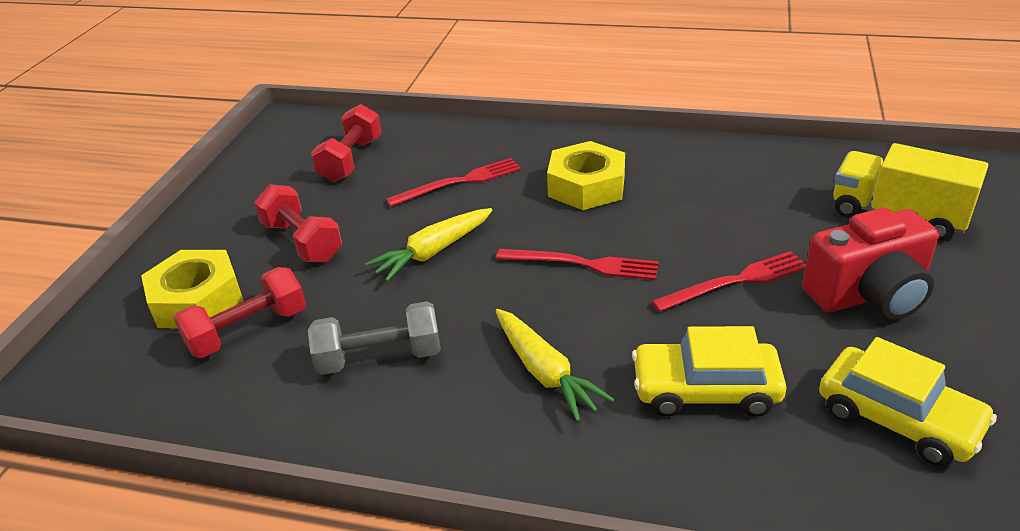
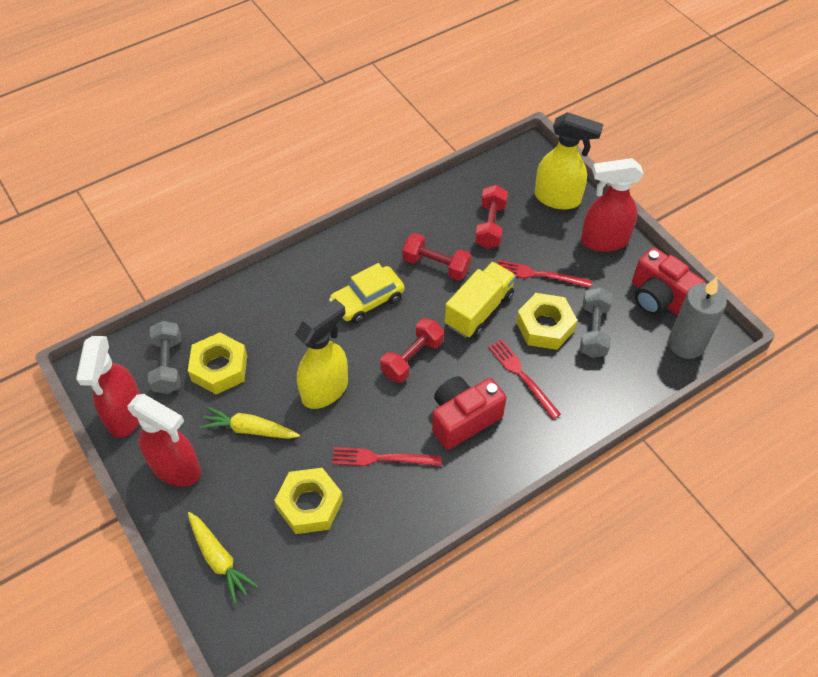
grey candle: none = 0 -> [668,277,727,359] = 1
grey dumbbell: [308,301,441,375] = 1 -> [148,321,181,394] [580,287,613,358] = 2
red camera: [802,208,939,320] = 1 -> [432,376,506,450] [632,247,706,316] = 2
red spray bottle: none = 0 -> [76,336,140,438] [127,394,201,486] [581,158,644,252] = 3
yellow car: [632,326,787,417] [819,337,997,466] = 2 -> [329,263,405,323] = 1
yellow nut: [141,250,244,328] [547,141,625,210] = 2 -> [188,332,247,394] [274,468,343,534] [516,293,577,350] = 3
yellow spray bottle: none = 0 -> [295,299,348,409] [535,112,603,210] = 2

